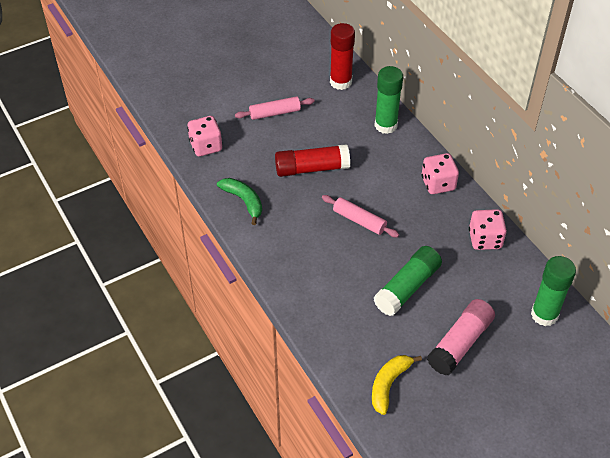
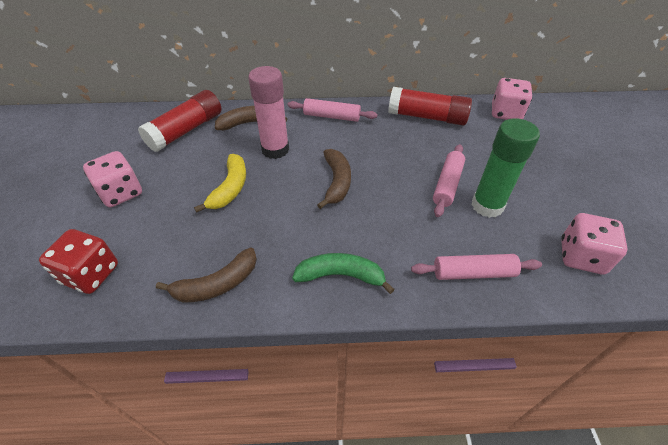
brown banana: none = 0 -> [156,248,257,303] [215,106,288,130] [317,149,351,209] = 3
green glue stick: [373,246,442,316] [374,66,403,134] [531,256,576,326] = 3 -> [471,118,540,218] = 1
pink rolling pin: [235,96,315,120] [322,195,399,237] = 2 -> [288,98,377,122] [411,254,542,280] [433,144,465,217] = 3
red dice: none = 0 -> [39,229,118,294] = 1

